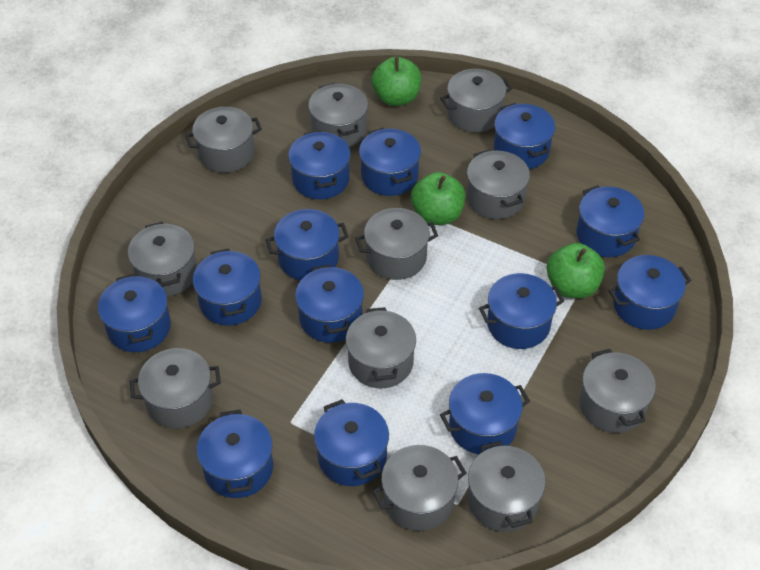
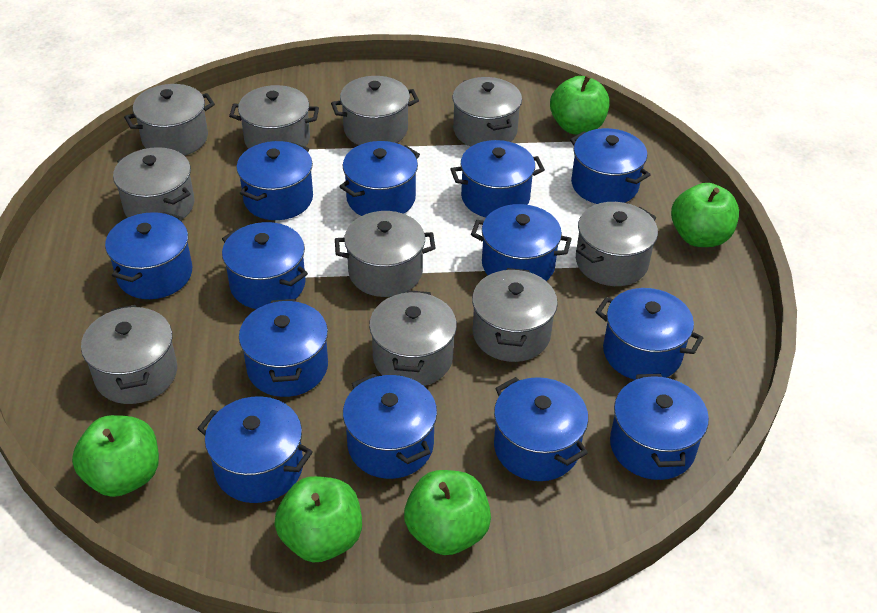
green apple: [372,57,421,106] [411,172,466,225] [546,243,605,298] = 3 -> [72,415,159,497] [274,476,362,562] [404,470,491,555] [550,75,609,134] [671,183,739,247] = 5
grey pot: [128,222,197,296] [130,348,221,428] [185,107,262,173] [308,83,368,147] [346,307,416,388] [356,208,438,280] [372,445,466,531] [440,69,512,133] [467,150,530,219] [468,441,546,532] [579,349,656,433] = 11 -> [81,305,177,404] [113,147,195,219] [124,84,215,156] [229,85,319,149] [331,76,419,145] [335,211,436,297] [369,290,457,386] [452,77,522,146] [472,268,558,362] [576,202,658,286] = 10

